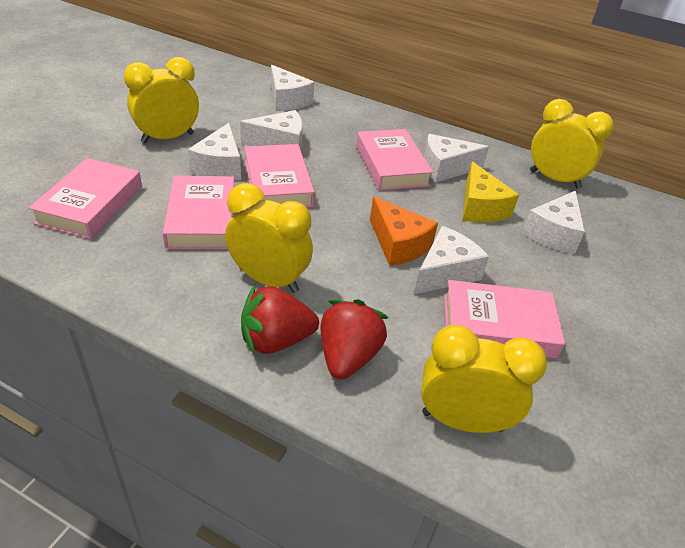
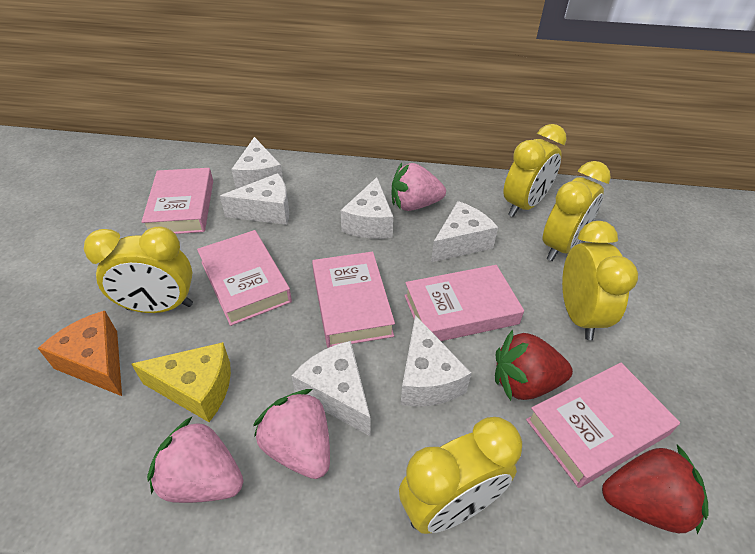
pink strawberry: none = 0 -> [147,417,243,503] [253,389,330,479] [392,163,446,211] = 3
yellow clock: [124,57,199,143] [225,183,313,293] [421,325,547,433] [530,99,614,189] = 4 -> [84,226,193,313] [399,417,522,534] [503,124,567,217] [543,161,611,261] [562,221,638,340] = 5

